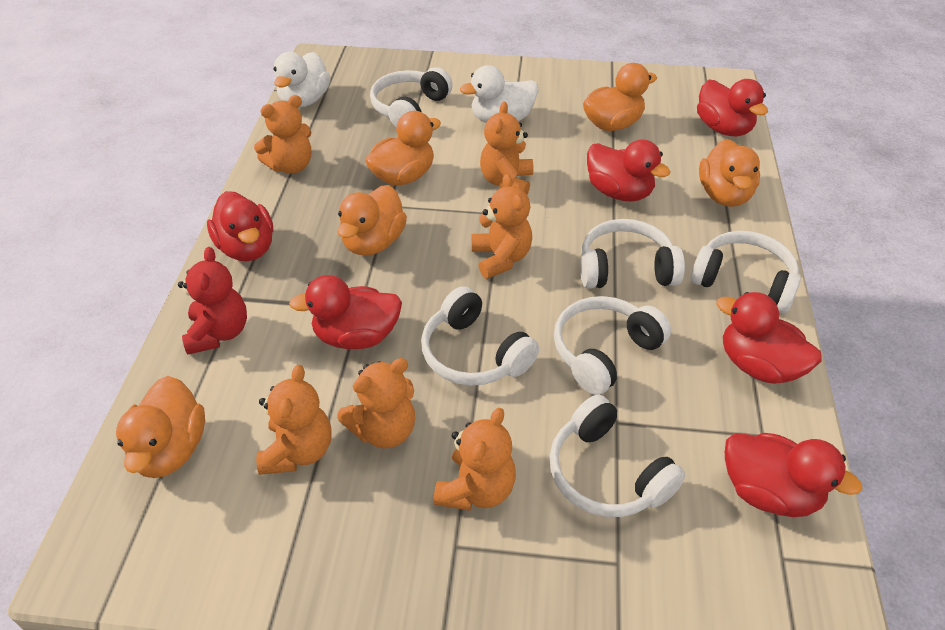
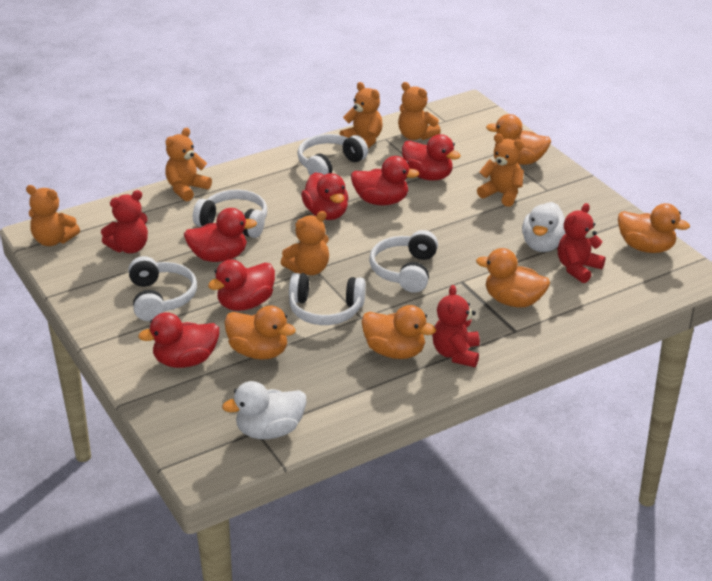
red teddy bear: [178,247,247,355] = 1 -> [101,190,148,253] [432,285,480,367] [558,203,606,283] = 3
white headphones: [370,67,453,128] [421,286,539,386] [550,395,686,517] [554,296,671,395] [580,219,685,289] [691,231,801,313] = 6 -> [128,256,197,321] [193,190,267,238] [289,273,366,325] [297,134,368,176] [369,230,438,293] = 5

